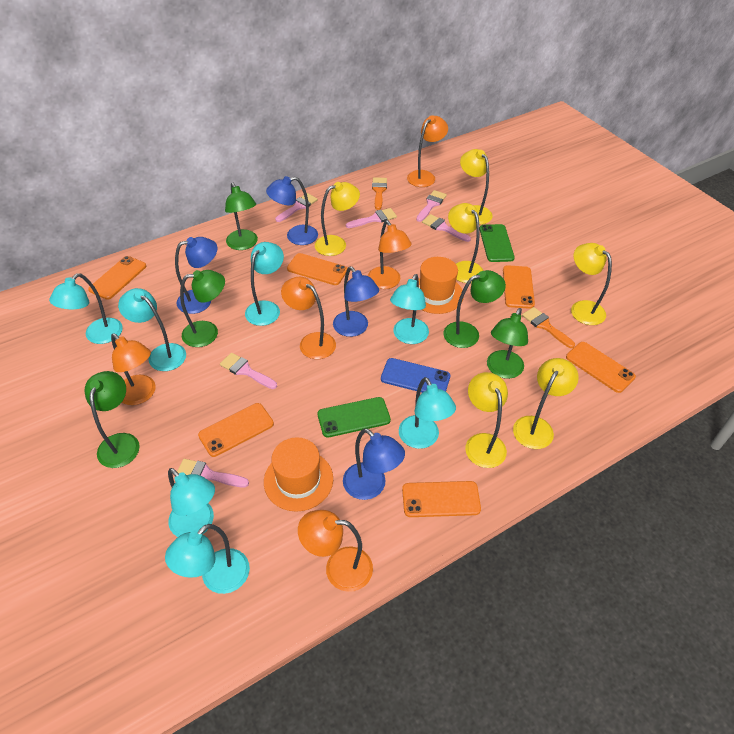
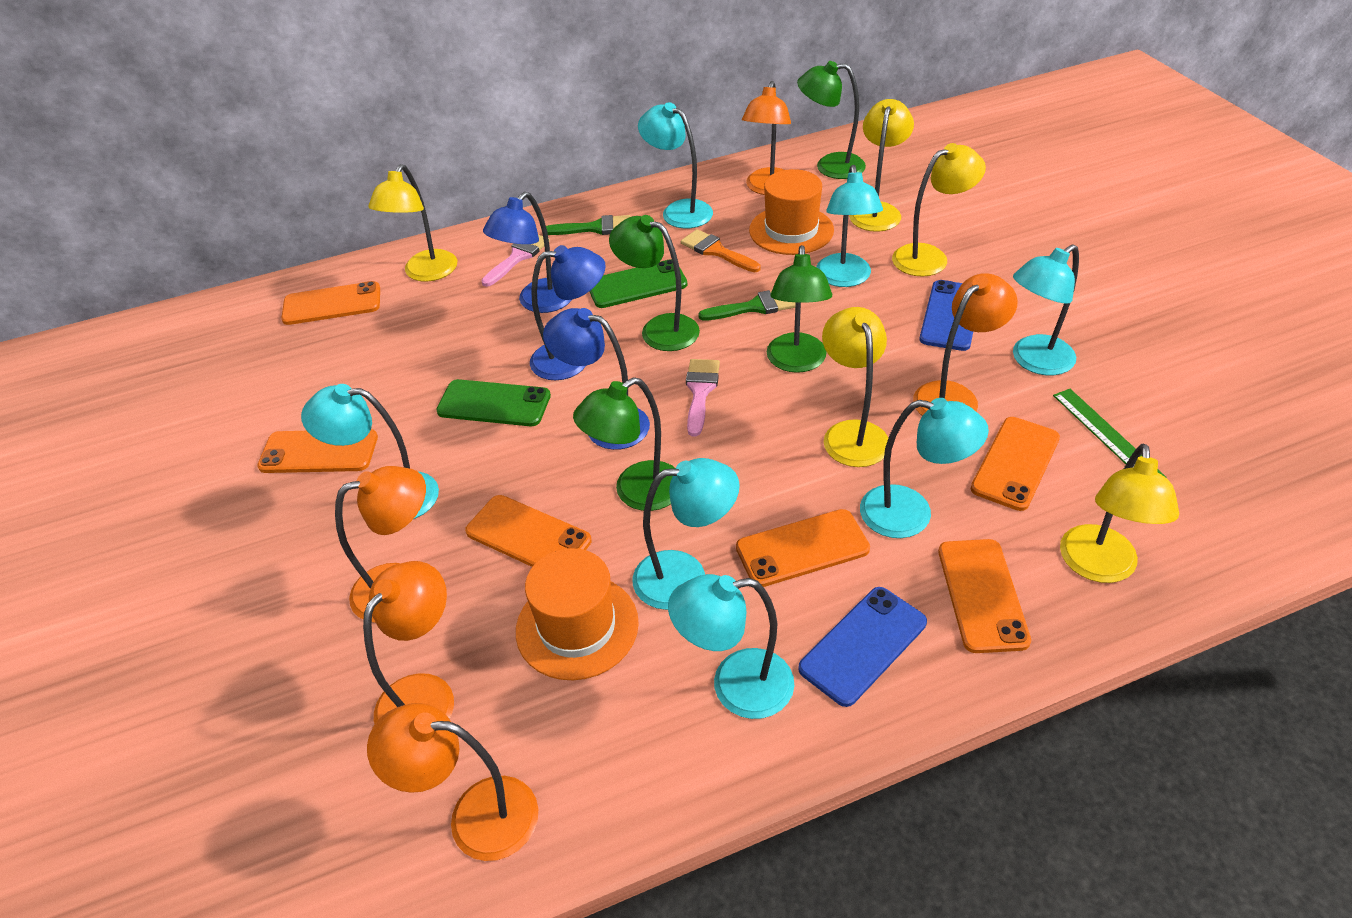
blue lamp: [175,237,217,314] [266,176,318,245] [333,266,379,337] [343,428,405,500] = 4 -> [483,192,571,313] [530,245,606,380] [543,308,650,450] = 3
blue phone: [381,358,450,393] = 1 -> [798,587,927,707] [919,280,973,351] = 2
green brush: none = 0 -> [546,215,631,235] [698,290,796,321] = 2
green lamp: [85,371,140,468] [180,270,225,347] [225,182,258,250] [444,270,506,348] [487,308,528,379] = 5 -> [573,377,675,511] [609,215,700,351] [767,245,832,373] [797,61,866,179] = 4
green ruler: none = 0 -> [1053,389,1166,477] = 1
orange brush: [372,177,387,210] [522,307,575,348] = 2 -> [681,229,760,272] = 1
pink brush: [177,459,249,487] [220,353,277,389] [275,193,318,222] [346,208,397,228] [416,190,447,222] [422,214,471,242] = 6 -> [481,235,550,287] [686,359,720,437] = 2
yellow lamp: [315,182,360,256] [448,203,483,283] [460,149,493,225] [465,372,508,468] [513,358,579,449] [571,243,612,325] = 6 -> [368,164,457,282] [822,307,888,467] [849,99,914,232] [892,143,986,277] [1060,443,1179,583] = 5

